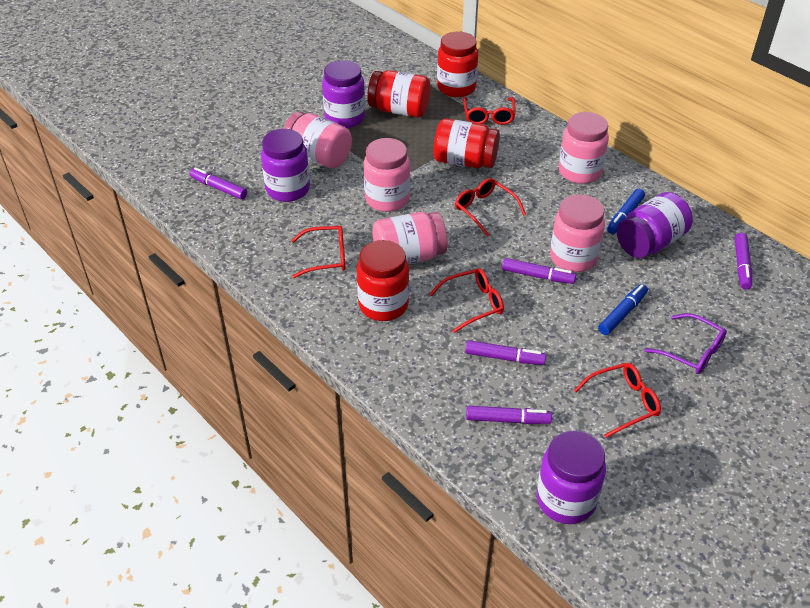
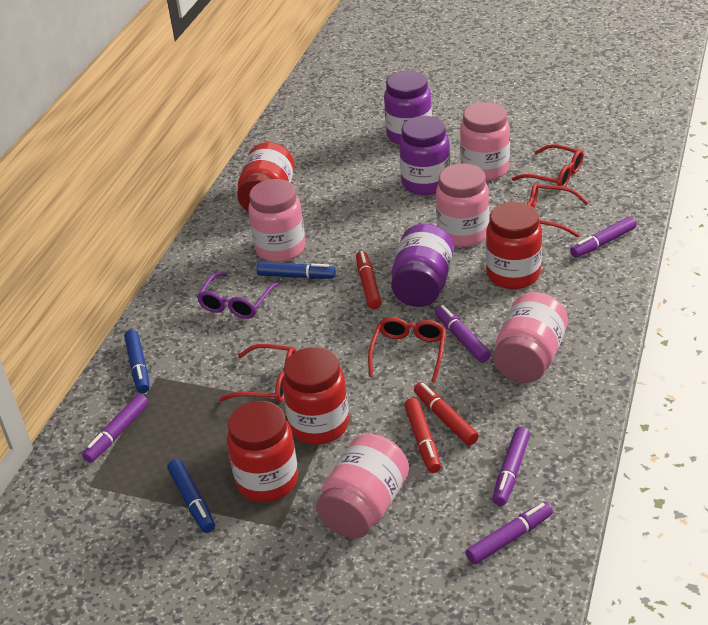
blue marker: [598,284,648,335] [607,189,645,234] = 2 -> [124,330,150,393] [167,459,215,533] [257,262,336,279] = 3
purple jar: [261,129,310,202] [322,60,365,128] [537,431,606,524] [617,192,693,258] = 4 -> [384,71,432,145] [391,224,453,307] [399,116,450,195] = 3
red glasses: [291,226,346,278] [430,268,504,333] [455,178,526,237] [463,97,516,125] [574,363,661,438] = 5 -> [220,344,296,402] [368,317,446,383] [512,144,584,187] [527,183,589,237] = 4
red marker: none = 0 -> [356,251,382,309] [404,398,441,473] [414,382,479,445] = 3

